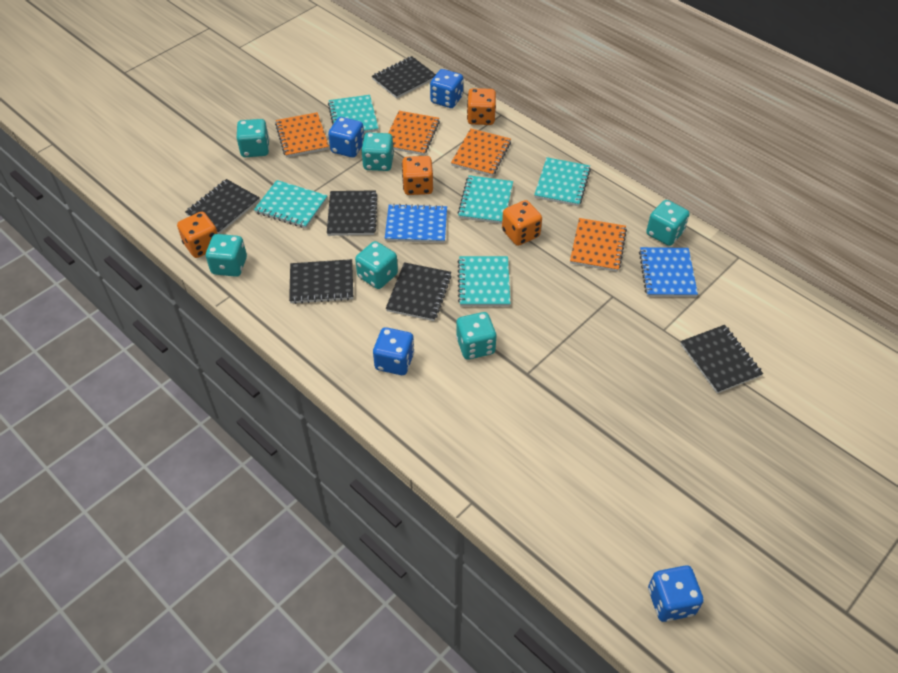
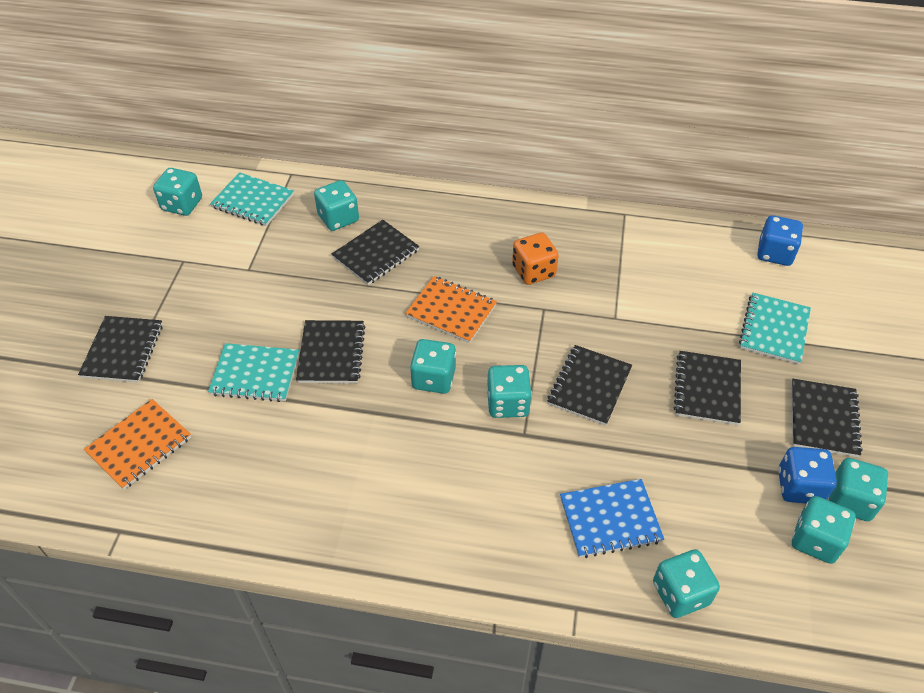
blue dice: [328,117,364,158] [373,327,414,375] [430,69,463,108] [648,565,704,622] = 4 -> [757,215,803,266] [778,447,837,503] = 2
blue notebook: [385,204,447,243] [639,247,698,297] = 2 -> [560,479,664,558] = 1
orange dice: [177,212,218,258] [402,156,433,195] [467,88,496,125] [502,200,542,246] = 4 -> [512,232,559,285] = 1
orange notebook: [275,112,329,158] [388,111,440,155] [451,128,511,176] [570,218,627,272] = 4 -> [84,399,191,490] [405,276,497,343] = 2
turquoise dice: [206,234,247,277] [237,119,269,157] [355,241,398,289] [361,132,394,171] [456,312,497,360] [646,200,690,246] = 6 -> [153,168,202,216] [314,180,359,231] [410,339,456,394] [487,365,532,418] [653,549,720,618] [792,496,855,564] [829,458,888,521] = 7
turquoise notebook: [254,180,327,228] [328,95,379,133] [457,175,513,224] [458,256,511,306] [534,157,591,206] = 5 -> [208,343,299,402] [210,172,294,226] [739,293,811,364] = 3

